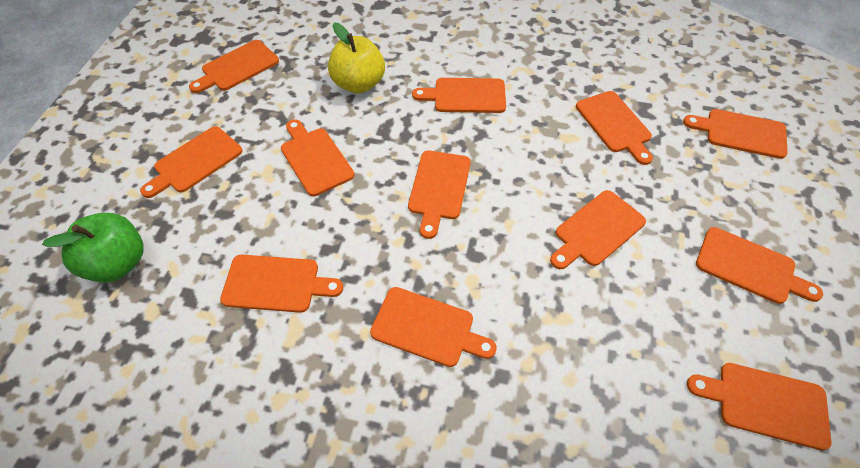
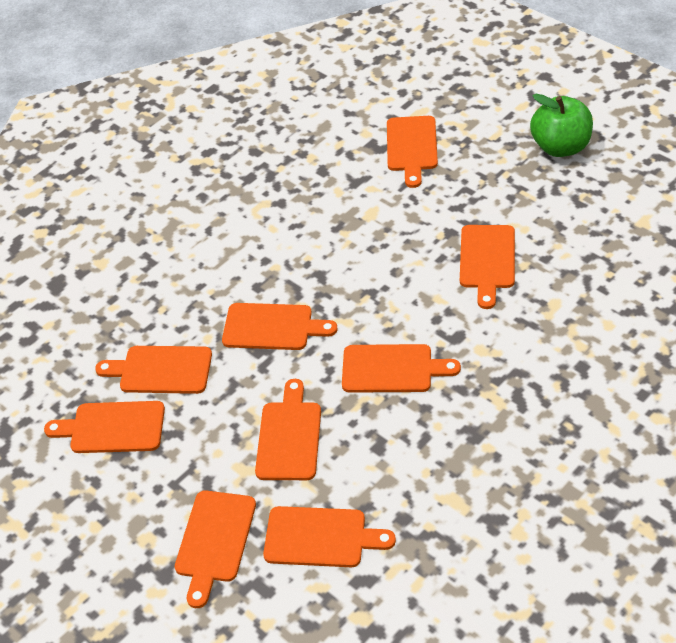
orange cutting board: [140,126,243,198] [189,40,279,93] [220,255,343,313] [281,120,354,196] [370,287,497,367] [408,150,471,239] [412,78,506,113] [550,190,646,269] [576,91,653,165] [683,109,788,159] [687,363,832,450] [696,227,823,304] = 12 -> [44,401,165,453] [95,346,212,394] [175,491,256,608] [222,303,338,350] [255,379,321,480] [263,506,396,567] [342,344,461,393] [387,116,438,188] [460,225,515,309] = 9
yellow apple: [328,23,385,93] = 1 -> none = 0

